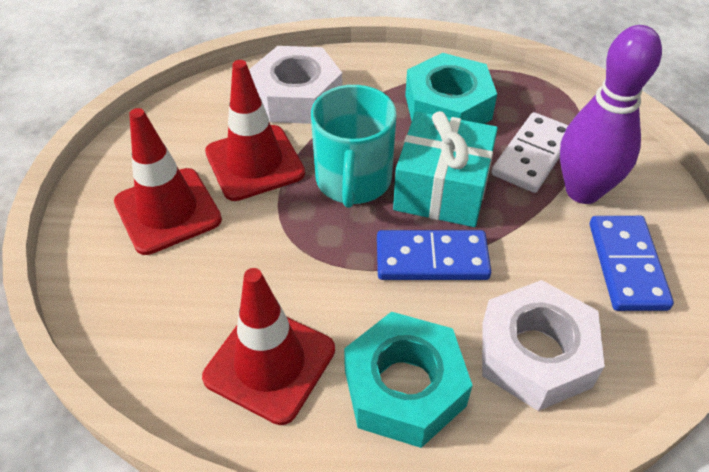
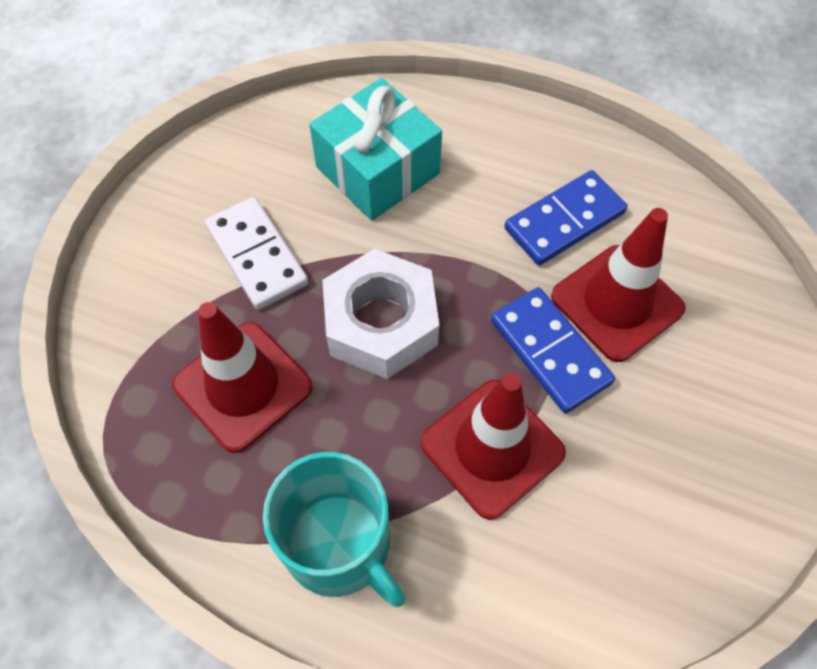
purple bowling pin: [560,25,662,204] = 1 -> none = 0
turquoise nut: [344,312,473,448] [405,53,497,124] = 2 -> none = 0
white nut: [249,46,343,124] [482,280,605,411] = 2 -> [322,249,439,379] = 1

